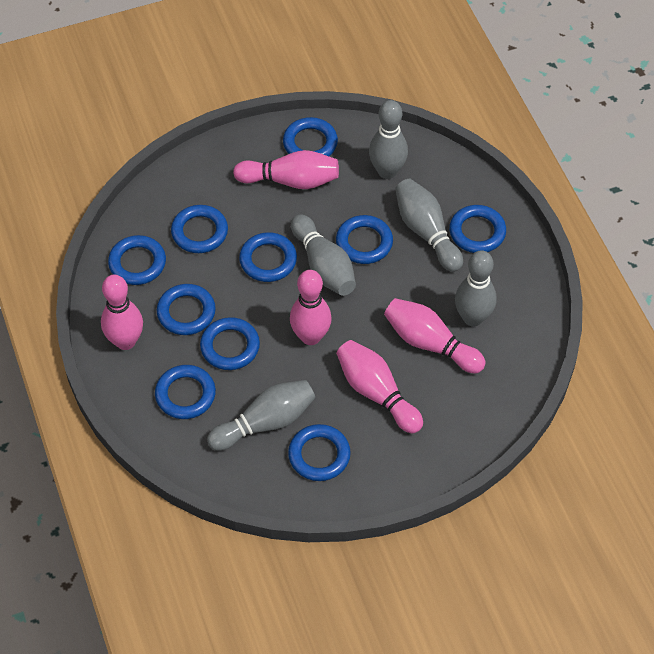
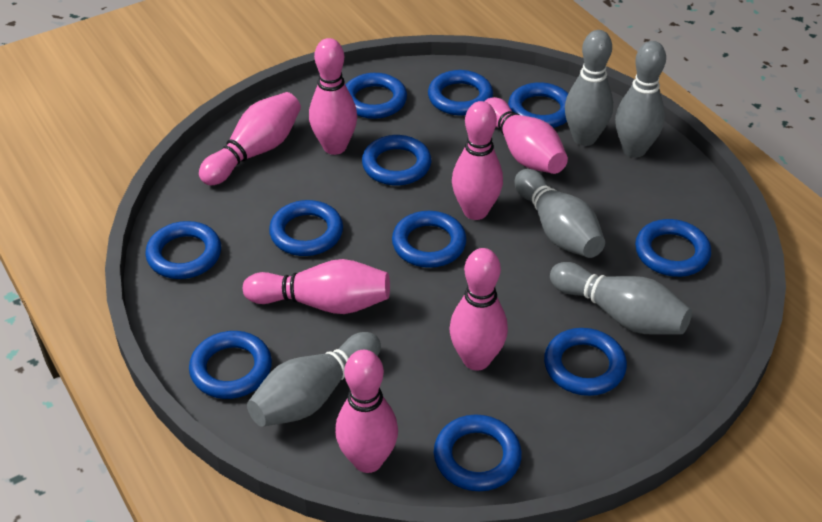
blue ring: [108,235,166,285] [155,365,216,419] [157,284,216,335] [171,205,228,253] [200,317,260,370] [239,232,297,282] [283,117,338,156] [288,424,351,481] [336,215,393,264] [449,205,506,253] = 10 -> [145,221,221,279] [189,331,272,399] [269,200,343,256] [346,73,407,119] [362,135,431,185] [392,211,467,268] [428,70,493,116] [434,414,522,491] [508,82,568,128] [544,328,627,396] [635,219,711,277] = 11
pink bowling pin: [101,275,143,350] [233,150,339,189] [290,270,332,345] [336,340,423,433] [384,298,486,373] = 5 -> [199,92,301,186] [243,259,390,314] [309,38,357,155] [335,350,398,473] [450,248,508,371] [452,101,503,220] [484,97,568,174] = 7

